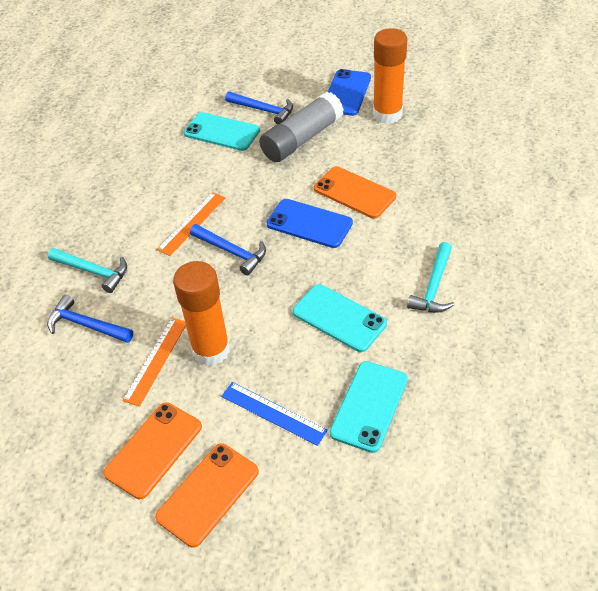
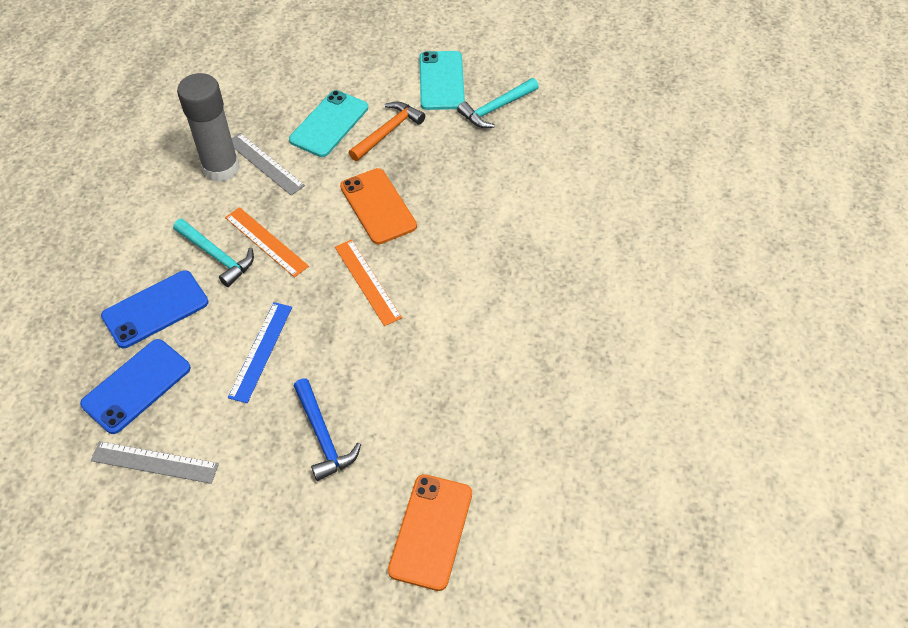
blue hammer: [47,295,133,343] [190,224,266,276] [225,91,293,124] = 3 -> [294,378,361,481] = 1
grey ruler: none = 0 -> [91,441,219,484] [232,133,305,195] = 2
orange glue stick: [173,261,230,366] [373,28,407,124] = 2 -> none = 0
orange hammer: none = 0 -> [349,102,425,161] = 1
orange phone: [103,402,202,499] [155,443,259,548] [314,166,396,218] = 3 -> [340,168,417,245] [388,474,472,591] = 2
turquoise phone: [184,112,260,151] [293,284,387,352] [330,361,408,453] = 3 -> [289,90,368,157] [419,51,465,110] = 2

